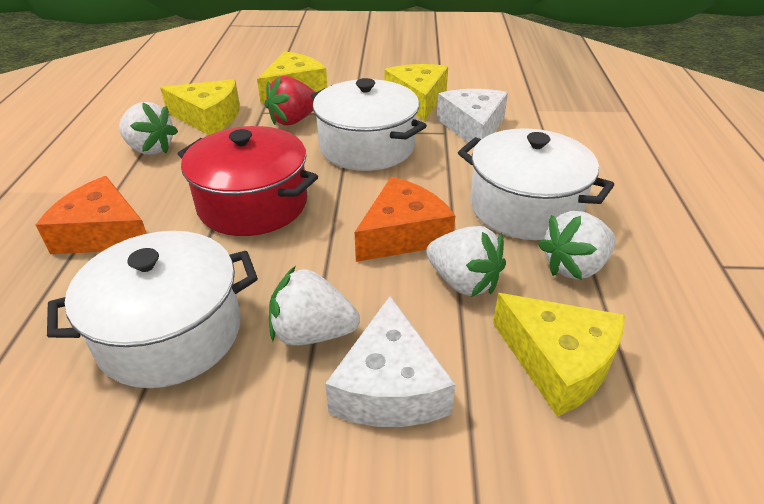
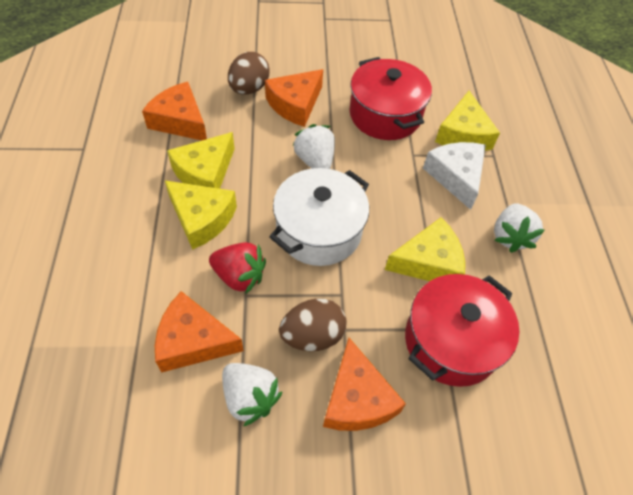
brown egg: none = 0 -> [228,52,270,95] [279,299,347,351] = 2
orange cheese: [36,176,147,254] [355,177,455,262] = 2 -> [142,82,207,140] [155,291,244,372] [265,69,323,127] [323,338,406,431] = 4
red pot: [178,126,318,236] = 1 -> [349,57,432,140] [405,274,519,387] = 2
white cheese: [325,296,456,427] [437,89,508,148] = 2 -> [423,142,486,210] = 1
white pot: [47,231,258,388] [311,78,427,171] [458,128,614,240] = 3 -> [269,168,369,266] = 1
white strawberry: [119,102,178,155] [269,266,360,346] [426,226,506,297] [538,211,616,280] = 4 -> [222,363,282,427] [293,124,335,169] [494,203,545,253] = 3

